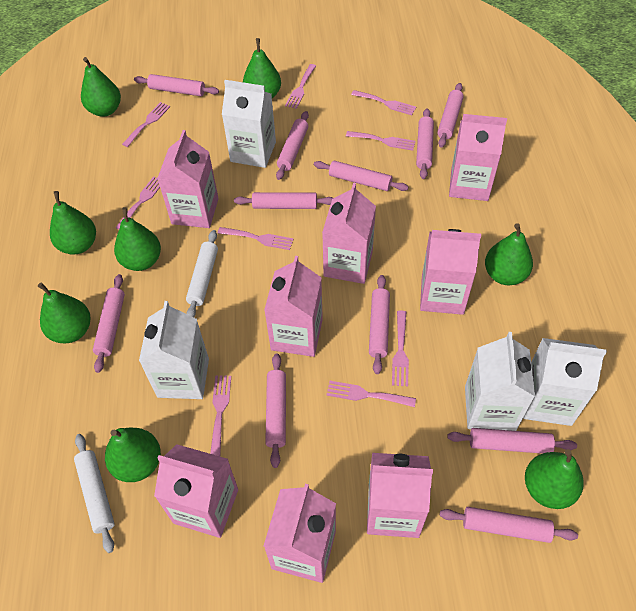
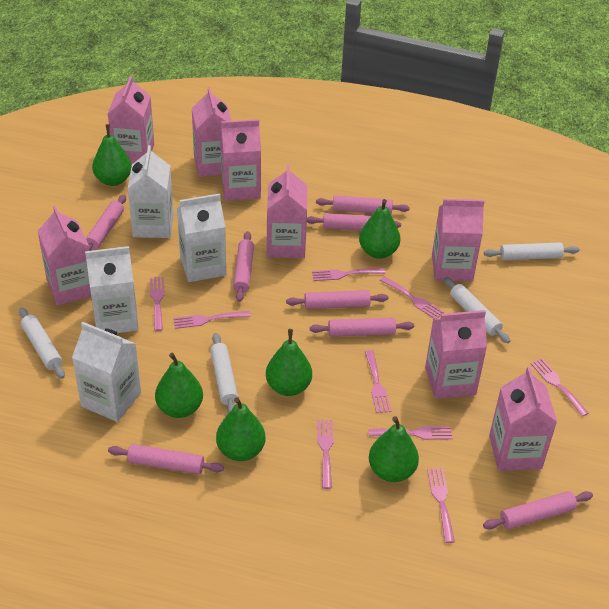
green pear: [38,282,91,343] [50,191,96,255] [81,57,121,117] [105,428,161,482] [114,207,161,271] [243,38,281,98] [485,223,533,285] [525,449,584,509] = 8 -> [92,124,132,186] [155,353,203,418] [216,397,266,461] [266,329,312,396] [359,199,401,259] [369,416,419,482] = 6
pink rolling pin: [93,274,125,373] [134,74,219,96] [234,192,333,209] [265,353,286,468] [276,111,309,180] [314,161,409,191] [369,275,390,374] [416,108,434,179] [437,83,464,148] [440,507,578,543] [447,428,577,454] = 11 -> [86,195,126,251] [108,444,224,474] [233,231,254,302] [286,290,388,309] [307,213,401,230] [310,318,414,337] [316,195,410,214] [483,491,593,530] = 8
white rolling pin: [74,434,115,553] [186,230,218,317] = 2 -> [19,307,65,379] [210,333,238,414] [443,277,510,343] [484,243,580,260] = 4

